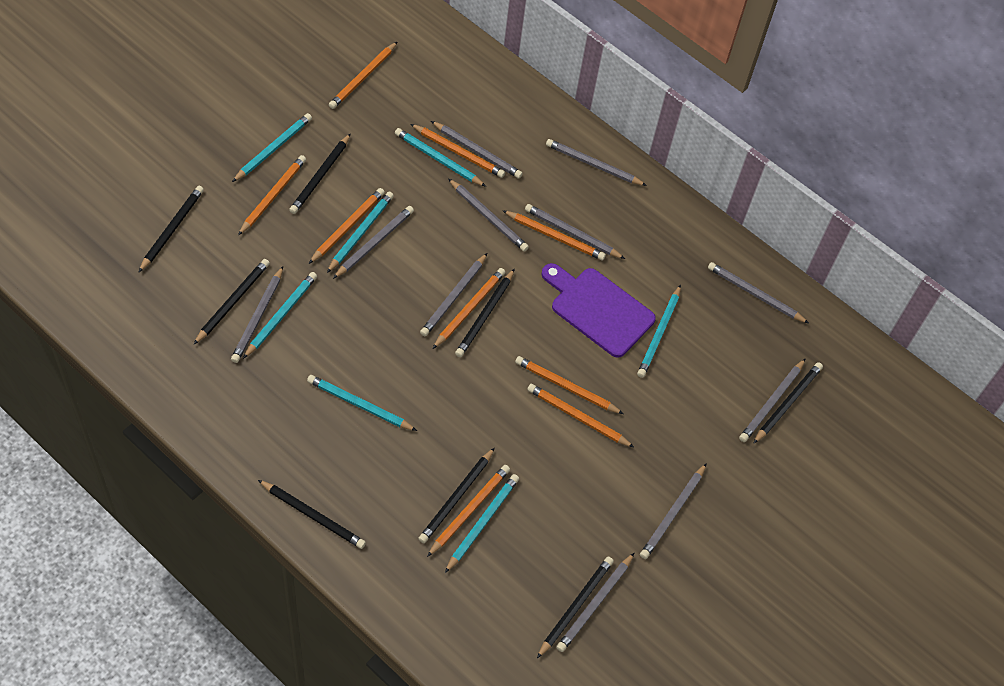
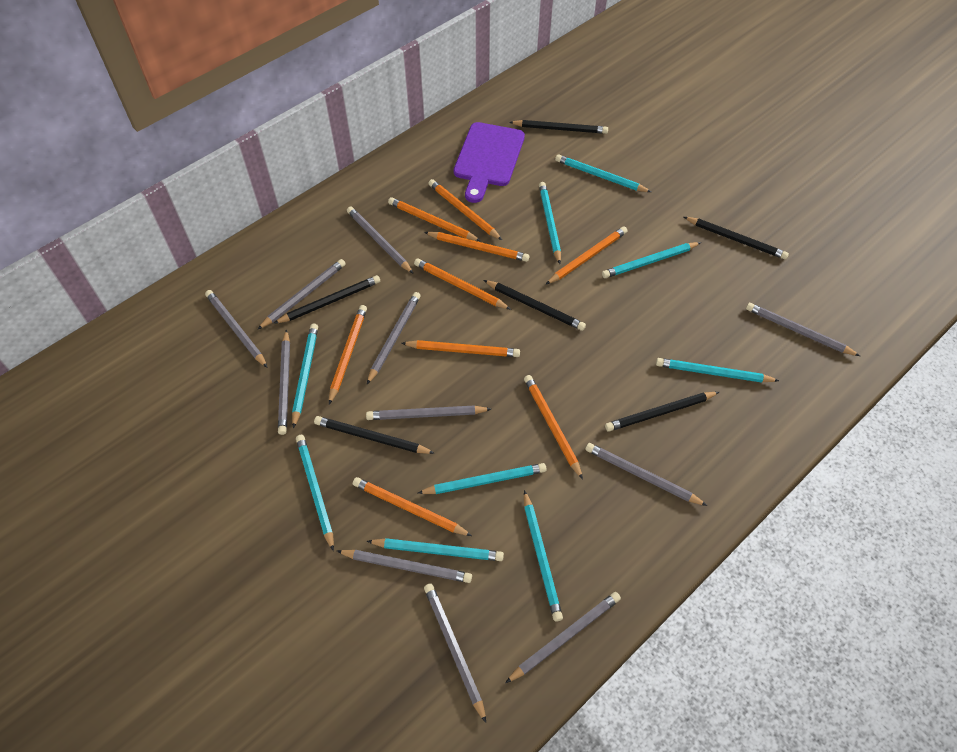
black pencil: [138,186,204,273] [193,259,270,345] [258,480,366,549] [289,133,351,214] [418,447,495,543] [455,269,515,357] [537,557,614,658] [753,362,823,444] = 8 -> [273,275,380,324] [314,416,435,454] [484,280,586,331] [509,120,608,134] [605,392,719,432] [684,217,789,259] = 6
turquoise pencil: [232,113,312,182] [243,272,317,359] [307,375,417,431] [327,191,394,273] [395,128,486,187] [445,474,519,573] [637,285,681,378] = 7 -> [292,324,318,429] [296,435,334,551] [367,538,504,561] [418,463,547,494] [524,490,563,621] [539,182,561,264] [555,154,651,192] [602,242,701,278] [656,358,779,383] = 9

